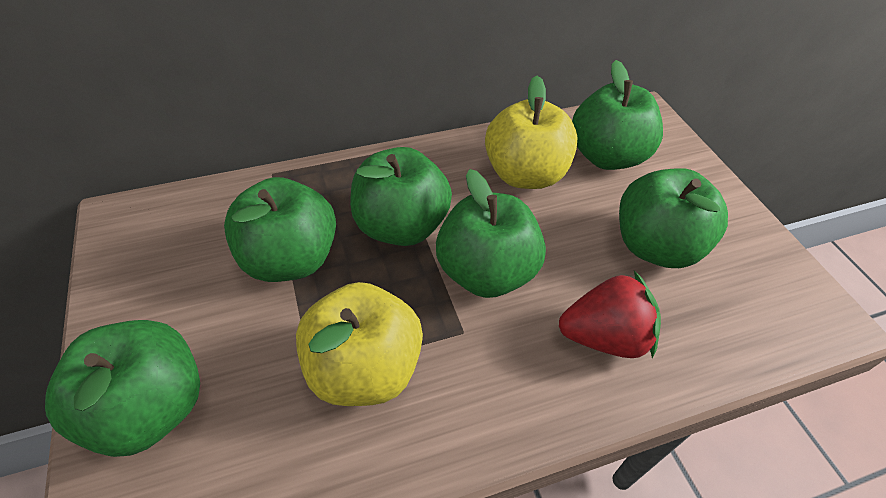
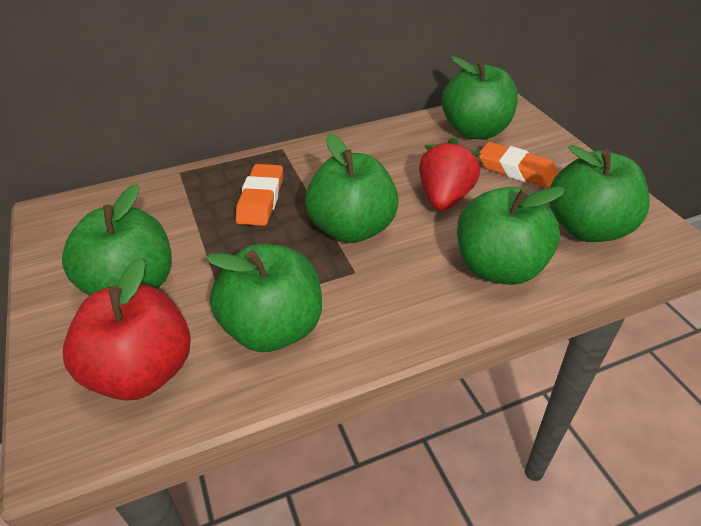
orange eraser: none = 0 -> [236,164,283,226] [479,142,558,188] = 2
red apple: none = 0 -> [63,257,191,401] = 1
yellow apple: [296,282,423,406] [485,76,578,189] = 2 -> none = 0

